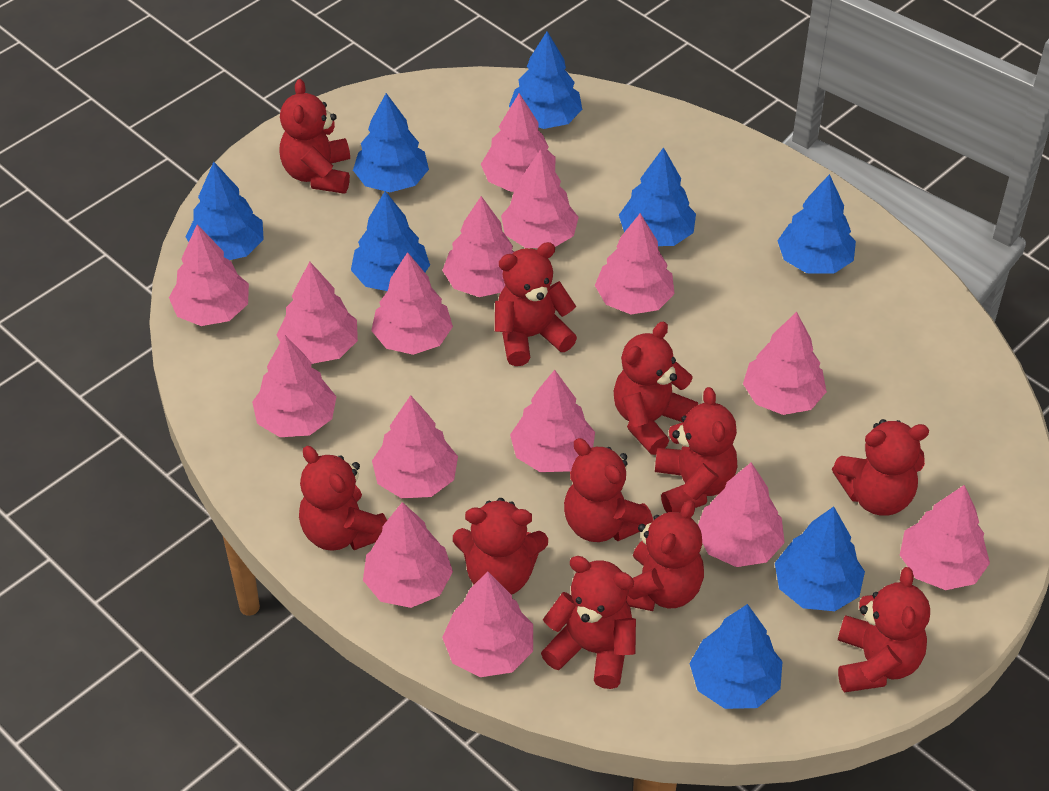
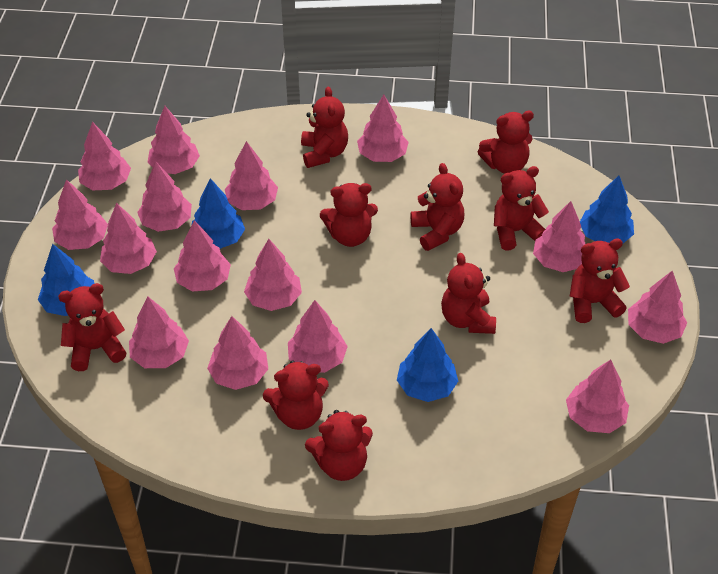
blue tree: [186,162,264,260] [351,191,430,291] [353,93,429,192] [509,31,582,129] [619,147,696,246] [689,604,783,709] [775,507,865,611] [777,174,856,274] = 8 -> [38,244,94,316] [191,178,245,249] [397,328,458,402] [580,176,634,243] = 4
red teddy bear: [279,79,350,194] [299,446,387,551] [453,498,548,595] [495,242,577,366] [541,556,636,689] [564,438,653,542] [614,321,698,455] [626,500,704,611] [655,387,737,513] [832,419,929,516] [838,567,930,692] = 11 -> [58,283,126,371] [263,361,329,430] [301,86,348,168] [305,410,373,481] [320,183,378,247] [411,163,464,251] [441,253,496,334] [478,111,534,174] [494,166,549,251] [570,239,630,323] = 10

